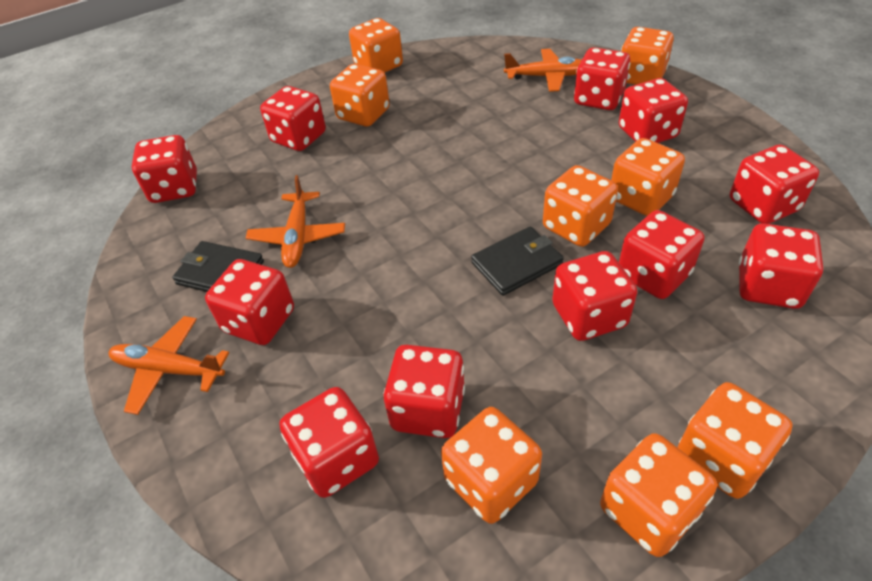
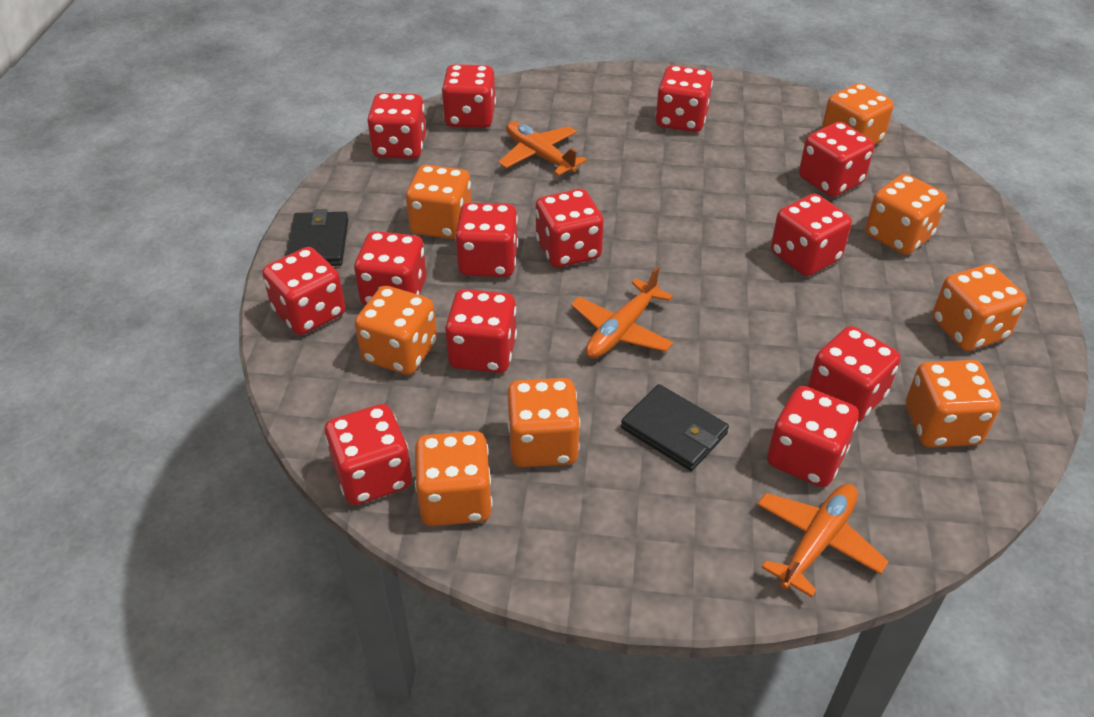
red dice: [132,135,197,203] [205,259,294,345] [260,86,326,151] [280,387,379,498] [384,345,465,438] [552,251,637,341] [574,47,630,110] [619,78,688,143] [619,210,704,299] [730,145,819,224] [739,223,823,309] = 11 -> [262,247,345,335] [325,404,412,505] [354,231,427,305] [367,93,426,159] [442,64,496,128] [445,289,517,373] [455,203,518,277] [535,189,604,268] [655,65,713,132] [767,386,859,487] [771,194,852,276] [799,122,874,197] [807,326,900,422] = 13

